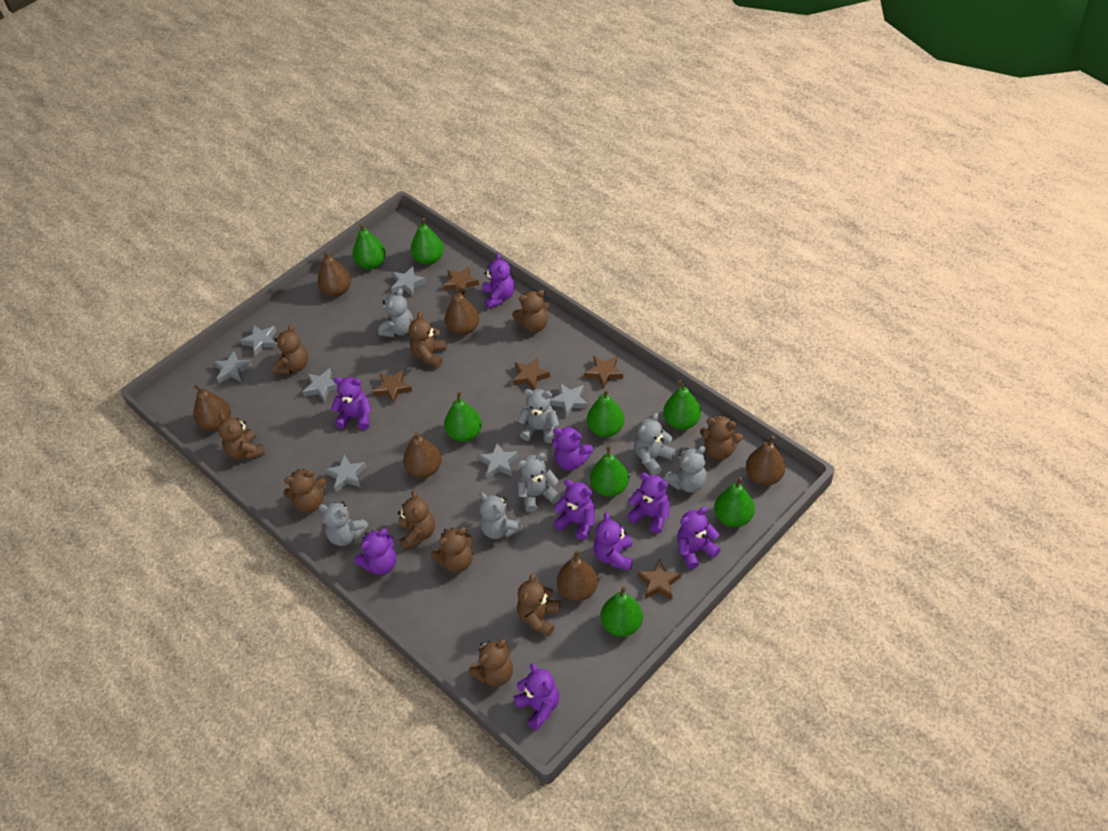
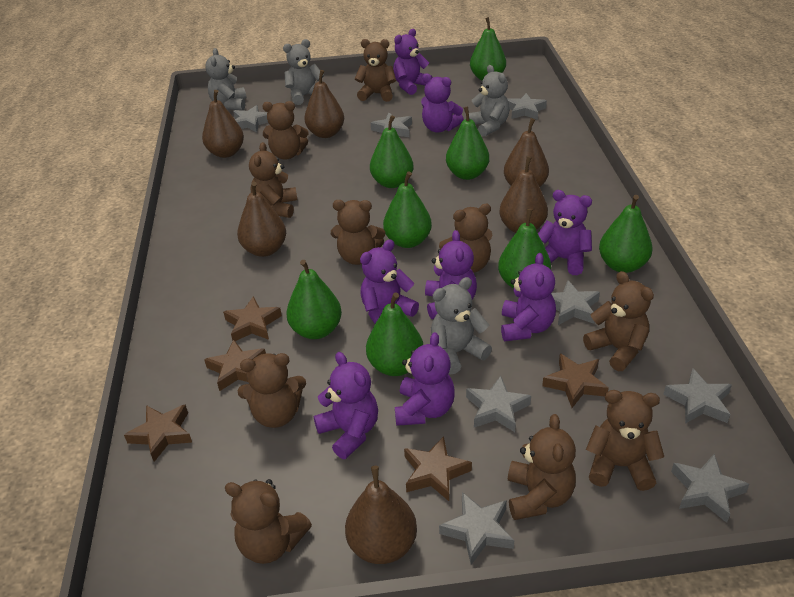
grey star: [214,351,252,383] [240,325,277,356] [303,368,338,402] [325,455,367,491] [391,266,426,296] [478,442,519,479] [550,383,588,417] = 7 -> [233,105,268,132] [371,112,412,137] [439,492,514,565] [466,376,531,432] [507,93,547,120] [551,280,600,325] [663,368,732,424] [671,454,749,523] = 8
grey teddy bear: [318,501,369,546] [378,288,413,337] [479,492,523,539] [517,453,560,512] [518,389,559,443] [635,413,676,475] [664,446,707,492] = 7 -> [205,48,247,110] [283,39,324,105] [431,277,492,375] [469,65,510,137] = 4
purple teddy bear: [331,377,372,430] [354,529,396,575] [482,253,515,309] [513,663,559,731] [552,426,593,470] [553,480,595,540] [593,512,633,570] [627,473,670,533] [677,507,721,569] = 9 -> [314,352,378,459] [360,239,419,324] [393,29,433,95] [395,332,455,426] [421,73,464,133] [425,230,477,319] [501,253,556,341] [538,190,592,275] = 8

